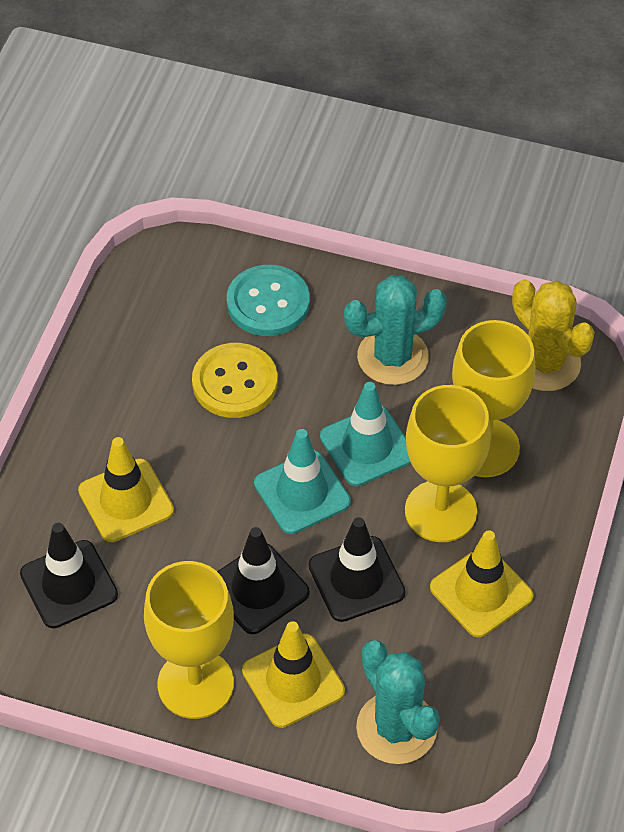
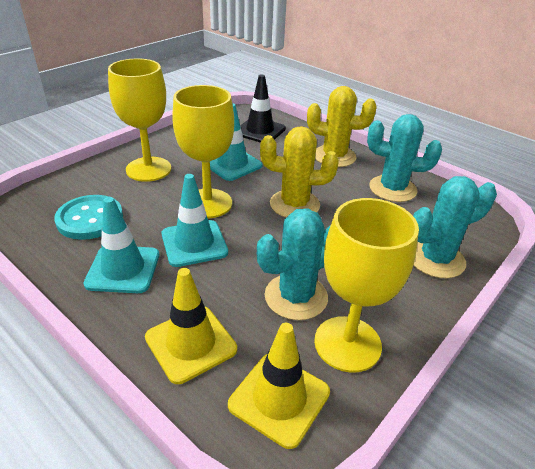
black traffic cone: [20,523,118,628] [217,527,310,634] [309,517,406,622] = 3 -> [240,75,286,143] = 1
turquoise cactus: [344,275,447,385] [356,640,440,764] = 2 -> [257,208,331,320] [367,114,442,202] [413,176,497,278] = 3
turquoise traffic cone: [254,429,351,534] [320,382,411,486] = 2 -> [83,197,159,293] [161,174,228,267] [210,103,262,181] = 3
yellow button: [192,343,278,418] = 1 -> none = 0
yellow cactus: [512,279,595,391] = 1 -> [260,126,339,218] [307,86,377,167] = 2
yellow traffic cone: [78,437,174,542] [242,621,345,728] [430,530,533,638] = 3 -> [145,268,237,384] [228,323,330,449] = 2

